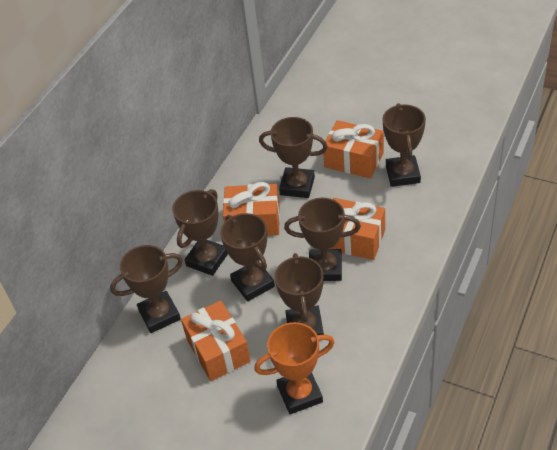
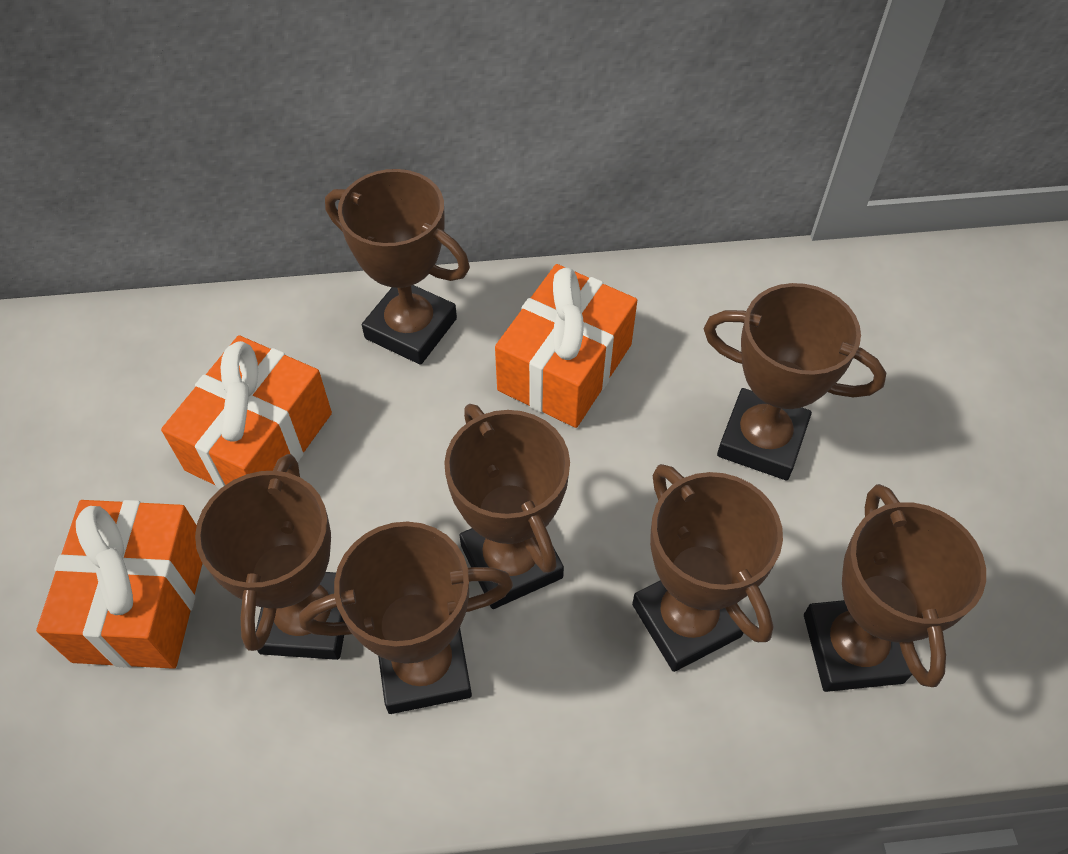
orange gift: [181,300,251,381] [223,182,280,236] [323,120,384,179] [329,198,385,260] = 4 -> [36,500,203,669] [161,335,332,489] [495,264,637,428] = 3
orange trophy: [254,322,335,414] = 1 -> none = 0

